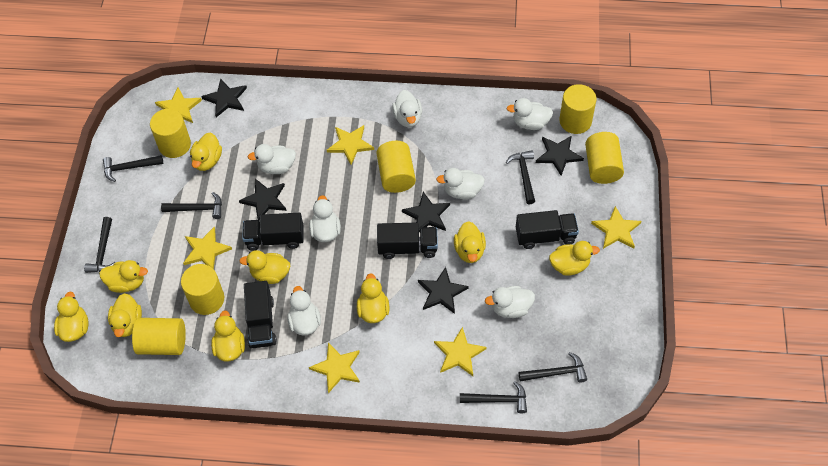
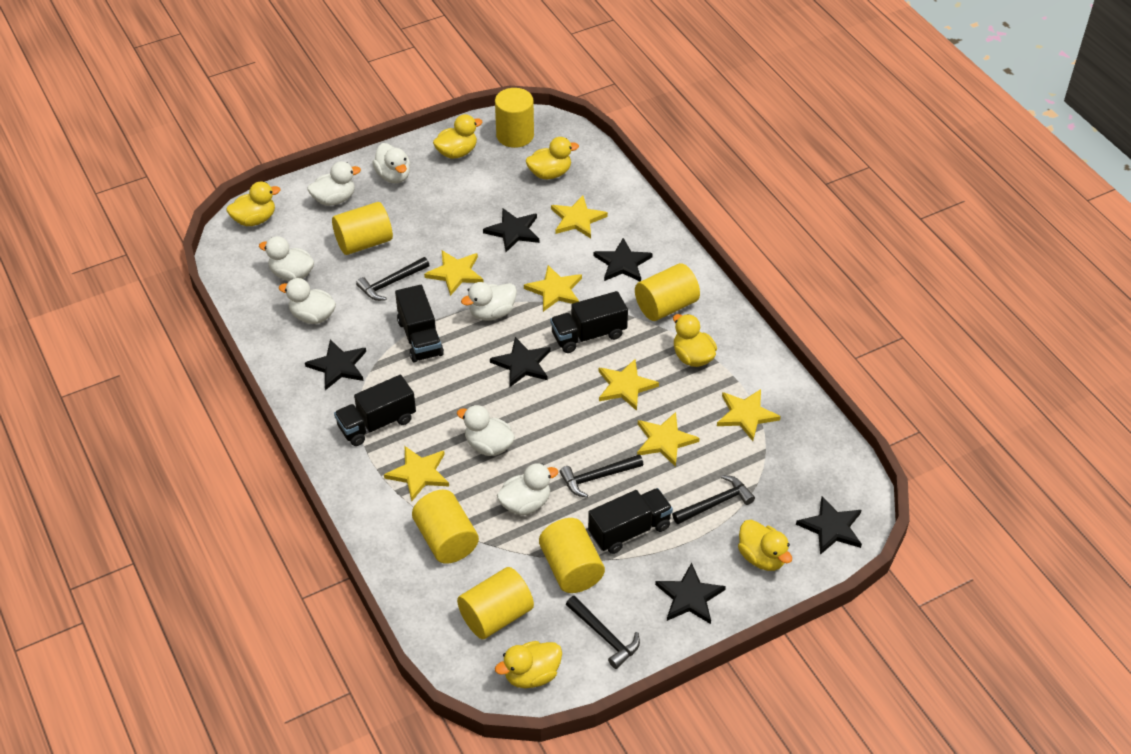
black hammer: [84,217,115,273] [103,155,163,182] [161,192,222,219] [460,381,527,413] [506,150,535,204] [519,352,587,383] = 6 -> [356,257,429,301] [560,454,643,498] [566,596,640,669] [672,475,755,524] = 4
black star: [201,79,247,118] [239,178,286,221] [402,192,450,232] [418,267,469,314] [536,136,584,176] = 5 -> [305,339,366,390] [483,208,539,252] [490,337,551,387] [594,238,653,281] [655,563,726,624] [796,496,862,555] = 6
yellow duck: [54,291,88,342] [99,260,148,293] [108,293,142,337] [190,133,222,171] [211,310,245,362] [239,250,290,284] [357,273,389,323] [454,221,486,263] [549,241,600,276] = 9 -> [227,182,281,226] [433,114,482,159] [495,641,562,688] [526,137,579,179] [673,314,717,367] [738,520,792,571] = 6
yellow star: [155,88,202,123] [183,227,232,269] [309,342,360,393] [327,125,374,165] [434,327,487,376] [591,206,642,249] = 6 -> [384,446,449,501] [424,251,483,296] [524,265,582,312] [551,195,608,238] [599,359,659,411] [637,412,700,467] [717,389,781,441] = 7

